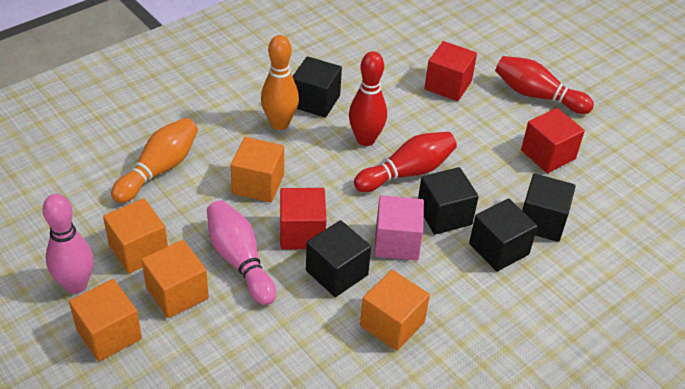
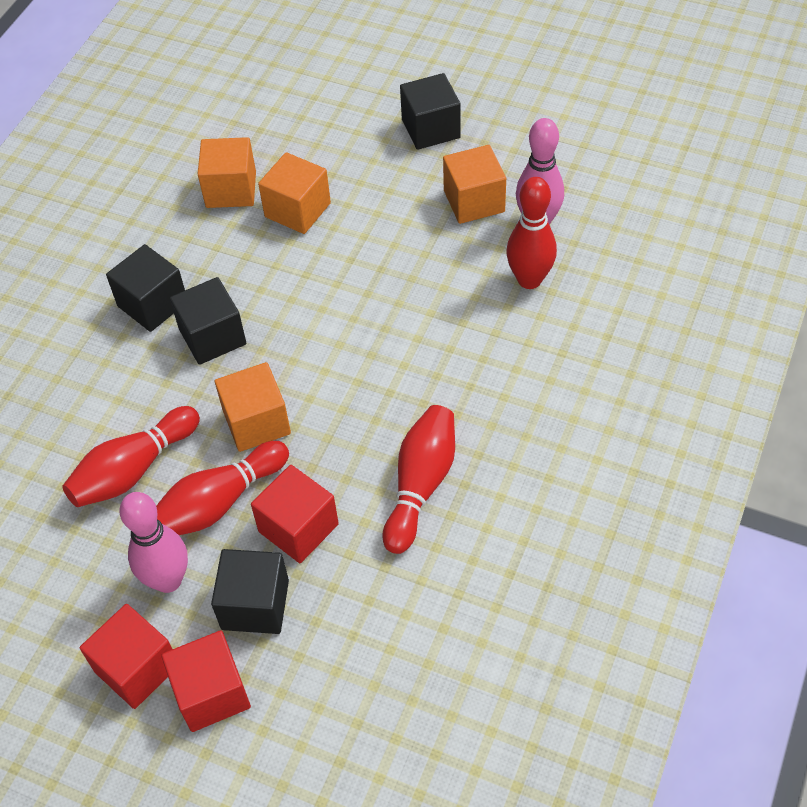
black cube: [292,56,342,118] [306,220,371,297] [418,167,479,235] [469,198,538,271] [522,173,576,242] = 5 -> [106,244,185,332] [170,277,246,365] [211,549,289,634] [400,73,461,150] = 4
orange bowling pin: [111,118,198,203] [261,35,299,130] = 2 -> none = 0
orange cube: [69,279,142,362] [103,198,168,273] [142,240,209,318] [231,137,284,203] [360,270,430,351] = 5 -> [198,137,256,208] [215,362,291,452] [258,152,331,234] [443,145,506,224] = 4
pink cube: [374,196,424,260] = 1 -> none = 0
red bowling pin: [349,51,387,146] [354,132,457,192] [495,56,594,114] = 3 -> [62,406,200,507] [156,441,289,535] [383,405,455,554] [506,177,557,289] = 4

